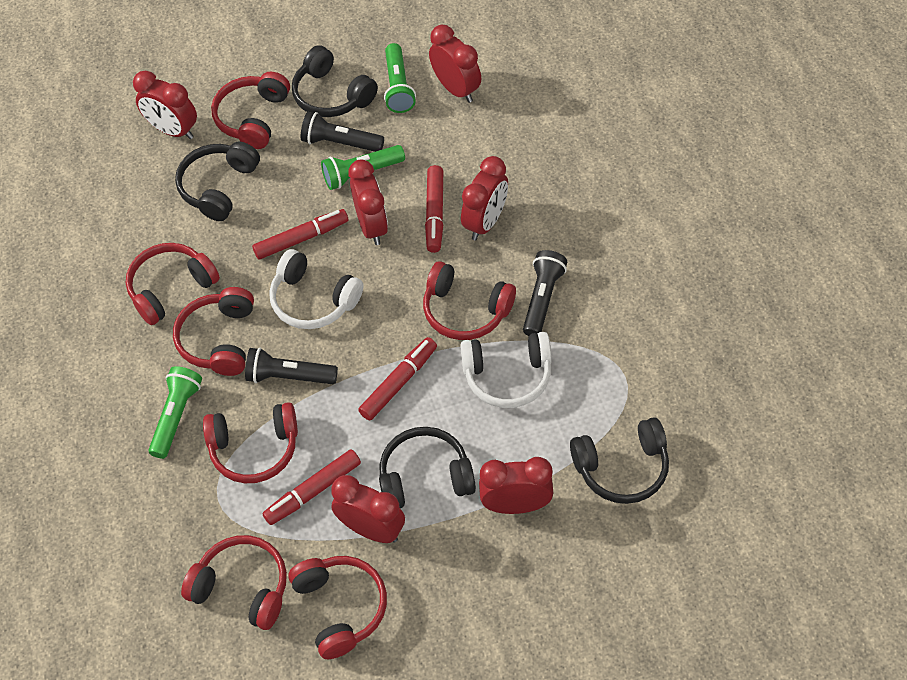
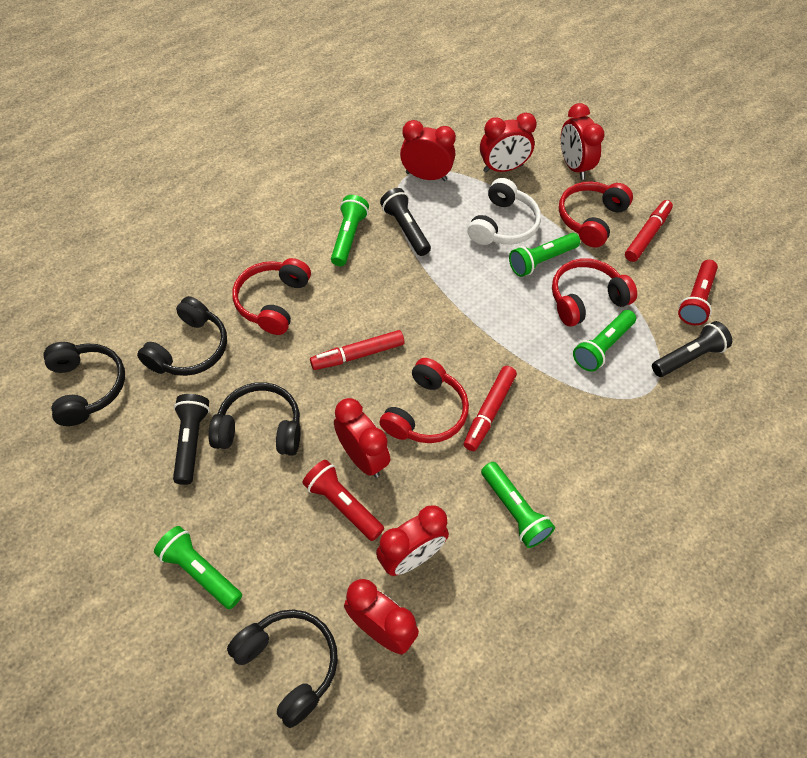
green flashlight: [148,366,202,459] [321,145,405,190] [384,43,416,113] = 3 -> [154,526,242,610] [331,195,369,266] [481,462,555,548] [509,233,580,277] [573,310,636,372] = 5
red flashlight: none = 0 -> [302,460,384,541] [678,260,718,325] = 2
red headphones: [126,243,220,325] [173,287,254,376] [181,535,287,630] [203,402,298,483] [211,72,290,149] [288,556,387,659] [423,261,516,340] = 7 -> [232,258,311,335] [379,358,469,443] [552,258,637,326] [559,181,633,248] = 4
red marker: [252,209,348,260] [262,449,361,525] [358,337,437,421] [425,165,443,253] = 4 -> [310,330,404,370] [464,366,517,451] [625,200,673,262] = 3
white headphones: [269,249,363,329] [460,332,552,408] = 2 -> [467,178,541,245] = 1

